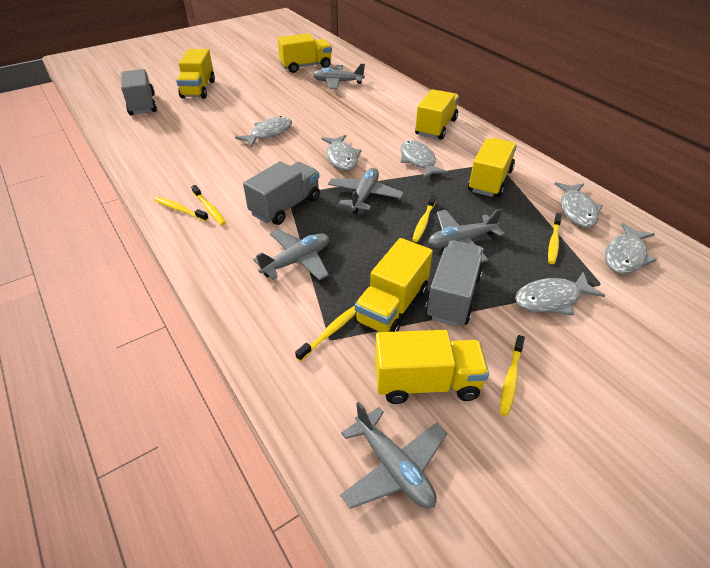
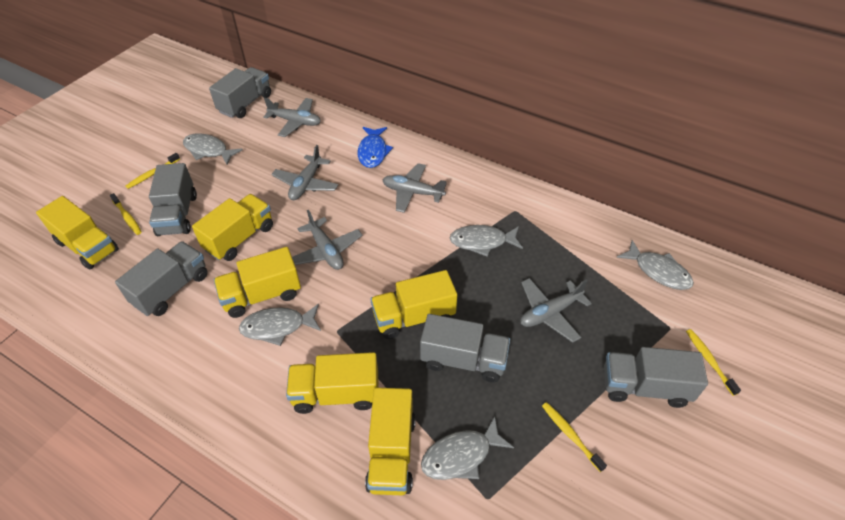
blue fish: none = 0 -> [358,127,393,168] = 1
grey fish: [235,116,292,147] [321,135,362,170] [400,140,448,179] [515,272,606,315] [555,182,603,228] [605,223,656,274] = 6 -> [183,133,243,164] [239,304,321,346] [421,416,514,480] [450,225,523,257] [617,240,694,290] = 5
grey truck: [121,69,157,115] [243,161,320,225] [425,240,484,327] = 3 -> [115,241,208,316] [149,163,197,236] [209,67,271,118] [420,314,510,383] [604,347,708,408] = 5
yellow toothbrush: [154,197,209,221] [191,185,226,225] [295,306,356,361] [412,195,436,242] [500,335,525,416] [548,213,562,264] = 6 -> [110,193,142,235] [125,153,180,189] [542,402,607,472] [686,329,741,396] = 4

